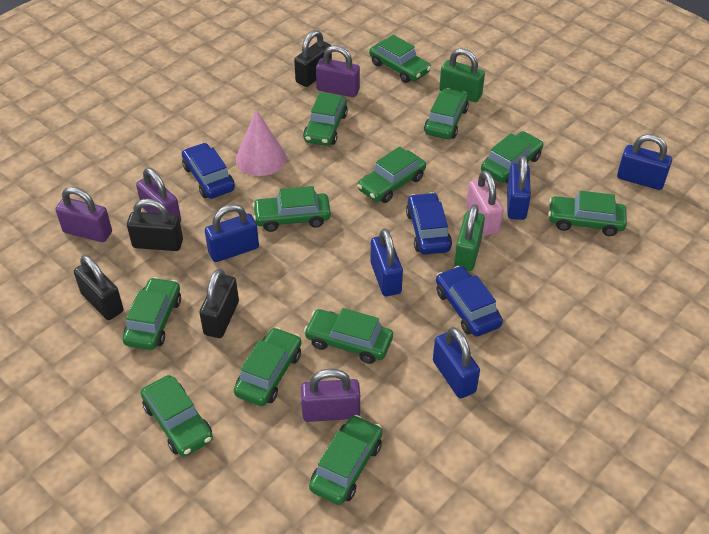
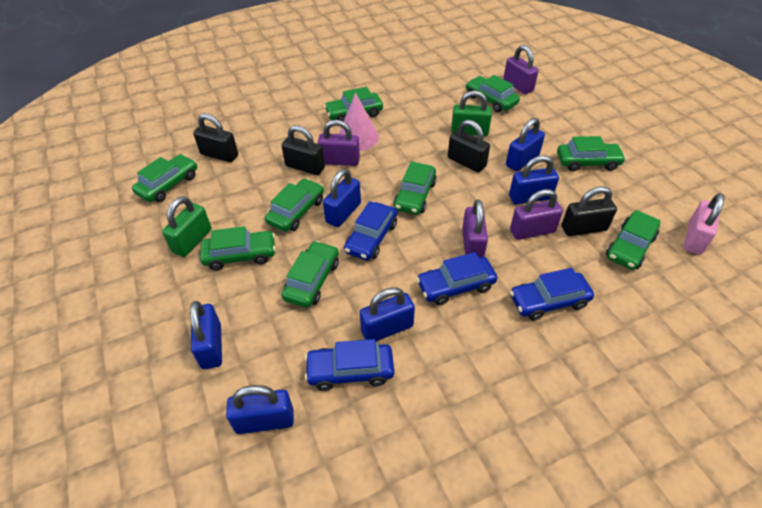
blue car: [182,143,235,199] [406,192,452,255] [436,266,503,337] = 3 -> [305,339,394,391] [344,201,397,260] [416,252,497,305] [510,268,594,320] = 4
blue padlock: [205,204,259,262] [370,229,403,296] [433,327,480,398] [507,155,531,220] [617,134,672,190] = 5 -> [190,301,222,369] [226,385,294,434] [323,169,361,227] [360,287,415,341] [506,118,545,171] [509,155,559,204] = 6
green car: [122,277,181,350] [141,375,213,457] [234,327,301,406] [252,186,331,232] [303,92,348,146] [304,308,393,364] [309,415,383,505] [357,147,426,203] [369,35,431,83] [424,88,469,139] [481,131,543,183] [548,191,627,236] = 12 -> [132,154,197,202] [200,226,276,270] [265,178,324,232] [282,241,339,308] [324,87,383,121] [393,161,437,215] [466,75,520,112] [557,136,626,172] [606,210,660,270] = 9

